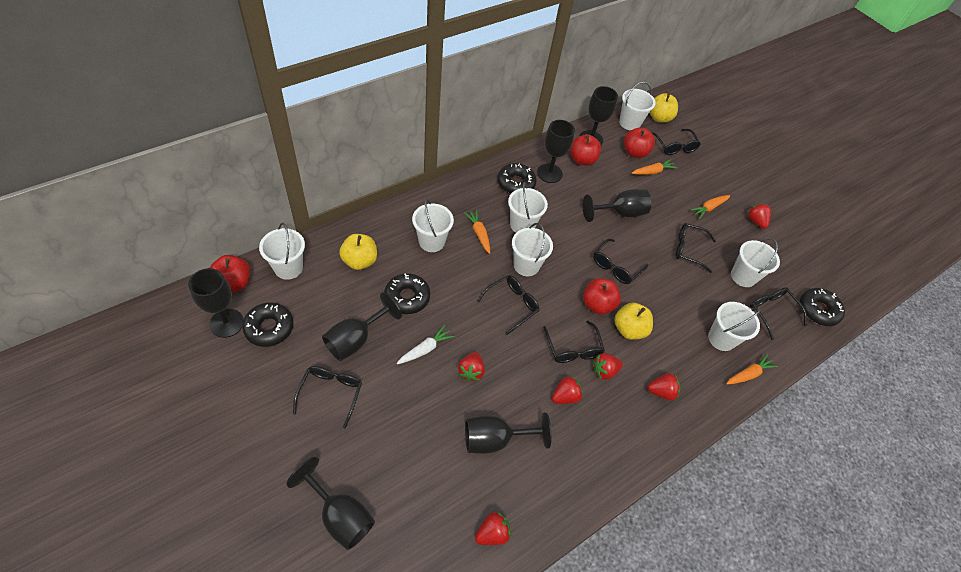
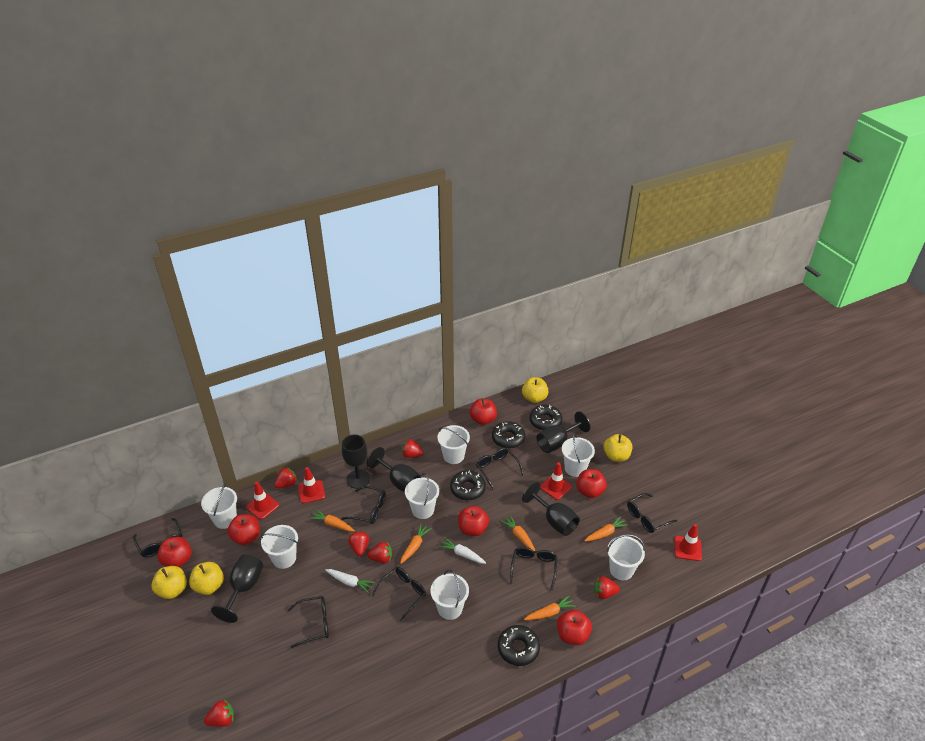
black goblet: [188,268,244,338] [287,457,375,550] [322,292,402,361] [465,412,552,454] [537,120,575,183] [580,86,618,145] [583,189,651,222] = 7 -> [211,554,263,623] [342,435,370,489] [367,447,422,493] [522,482,580,536] [537,411,591,453] = 5
orange carrot: [464,209,490,254] [632,159,677,175] [690,195,730,219] [726,354,778,384] = 4 -> [309,509,355,532] [400,523,432,563] [501,515,535,551] [524,595,576,620] [584,516,629,541] = 5
red apple: [210,255,250,293] [570,134,601,165] [583,278,621,315] [624,127,655,158] = 4 -> [157,537,191,567] [227,514,260,545] [458,506,489,536] [470,398,497,425] [557,610,592,645] [576,469,607,498] = 6
red traffic cone: none = 0 -> [246,482,279,520] [298,467,325,503] [540,462,572,500] [674,524,702,561] = 4
white carrot: [397,325,454,364] = 1 -> [326,569,375,593] [438,537,486,564] = 2
yellow apple: [339,234,377,270] [614,303,653,340] [649,92,678,123] = 3 -> [151,566,187,599] [189,562,224,595] [522,377,549,403] [604,434,632,462] = 4

